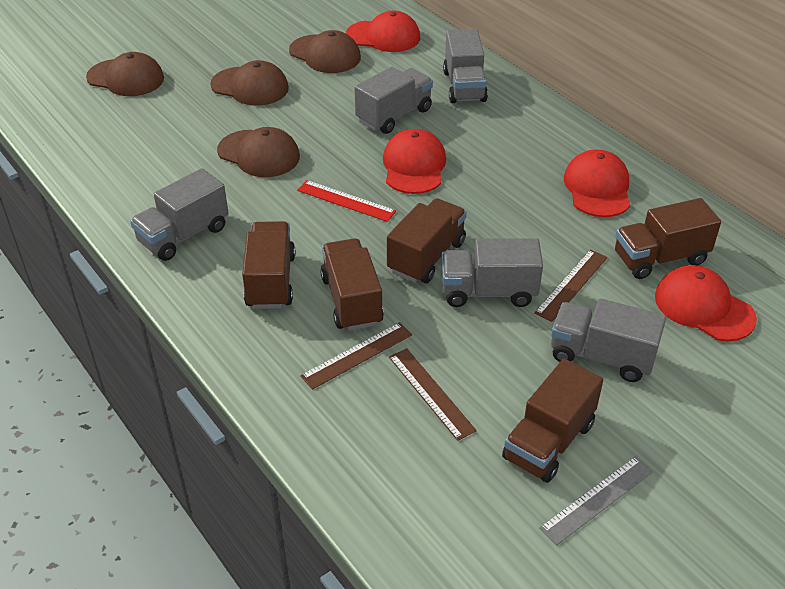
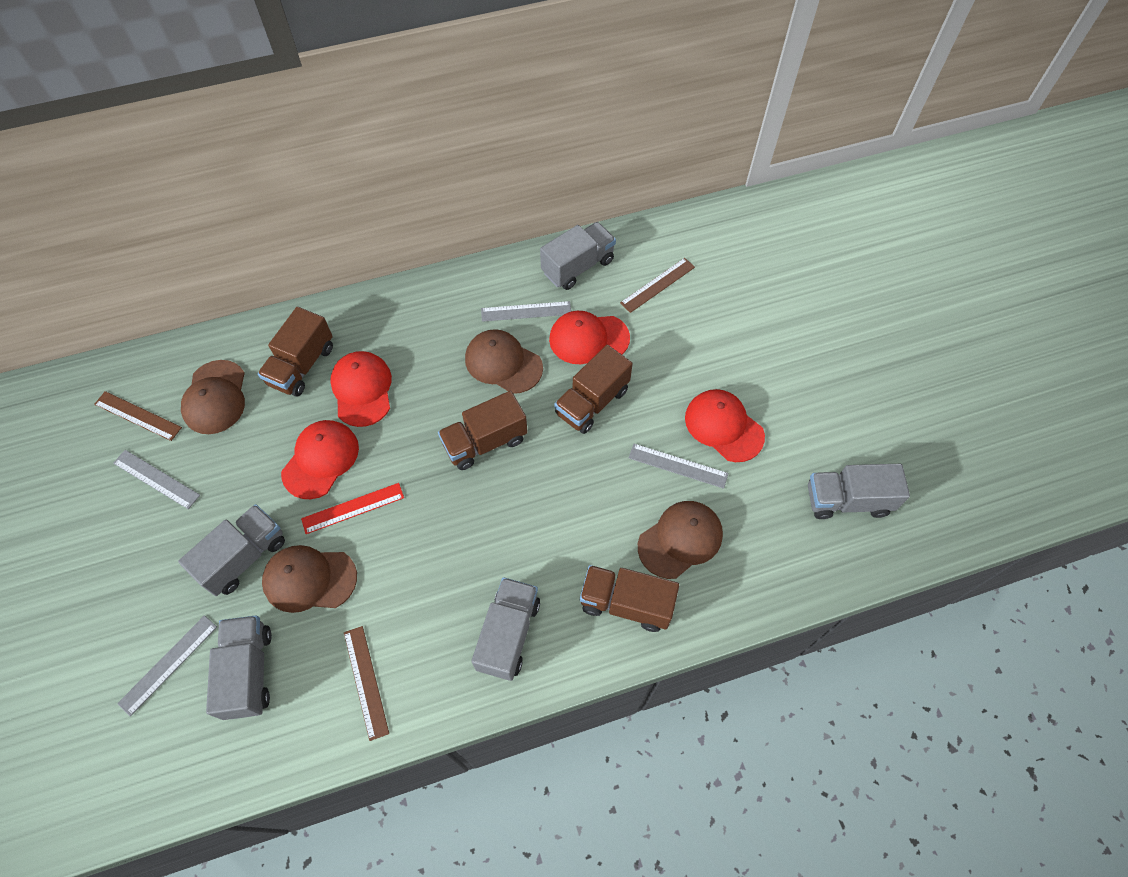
brown truck: [242,221,295,309] [320,238,384,331] [387,198,467,283] [502,359,603,483] [615,198,721,279] = 5 -> [258,307,333,397] [438,391,528,470] [554,345,633,434] [580,565,679,632] = 4
grey ruler: [539,456,653,545] = 1 -> [113,450,200,509] [117,615,217,717] [481,301,571,322] [629,444,729,489] = 4

